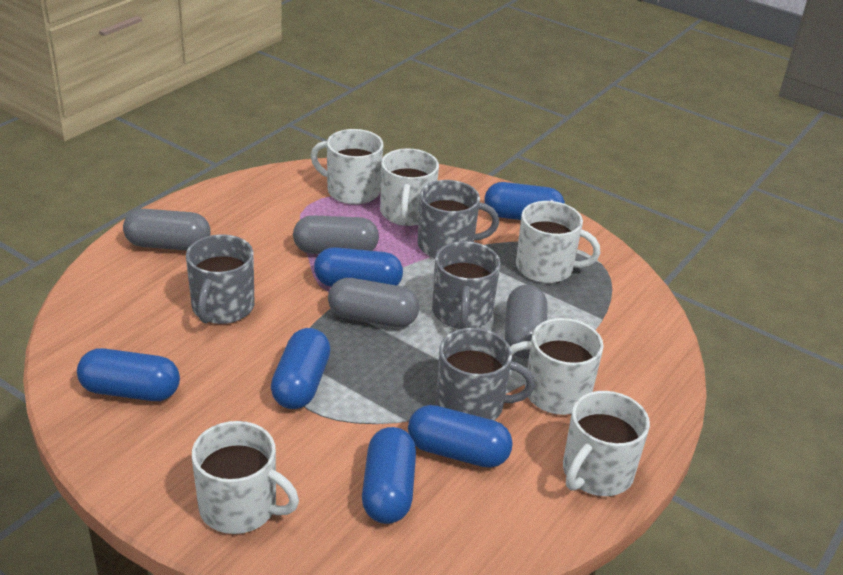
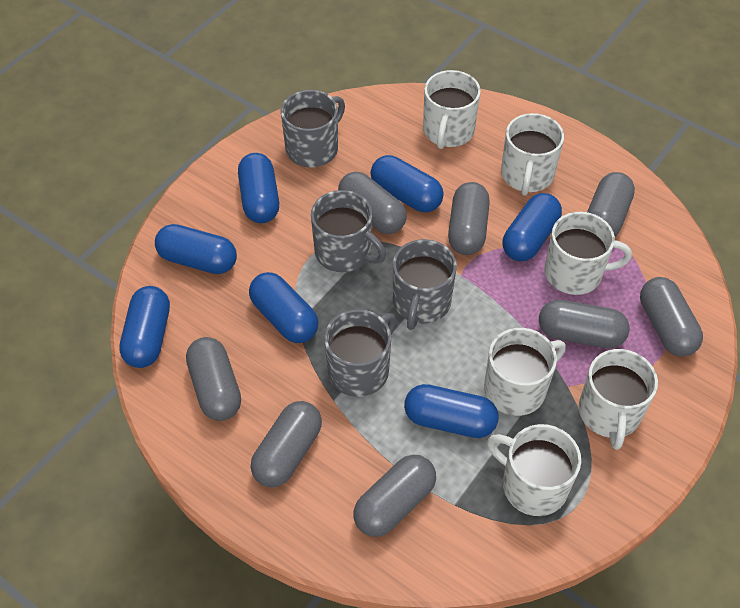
blue capsule: [77,348,180,401] [271,328,331,409] [314,247,403,287] [362,427,416,524] [408,405,513,468] [484,182,565,220] = 6 -> [119,286,170,368] [155,224,237,274] [238,153,279,223] [249,272,319,343] [370,155,444,212] [404,384,499,438] [503,193,562,261] = 7
grey capsule: [123,209,211,250] [293,215,379,254] [328,278,419,327] [505,285,547,359] = 4 -> [186,337,241,421] [251,401,322,487] [338,172,407,234] [353,454,436,537] [448,182,490,255] [539,300,630,348] [587,172,635,237] [640,277,703,357] = 8

